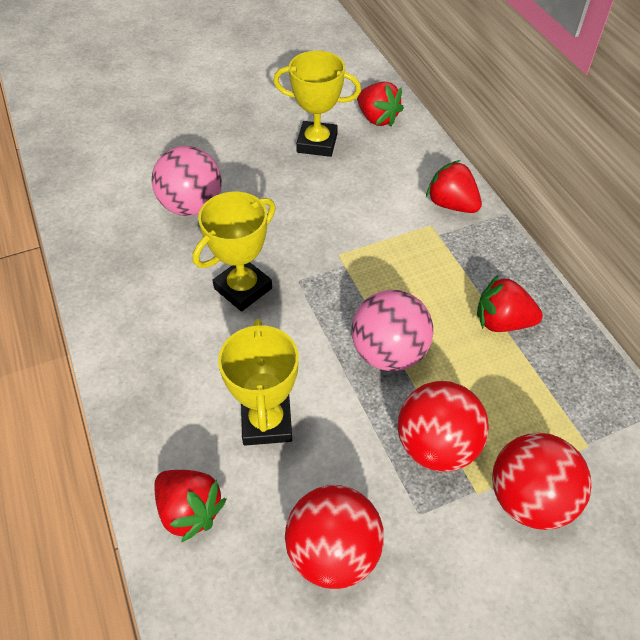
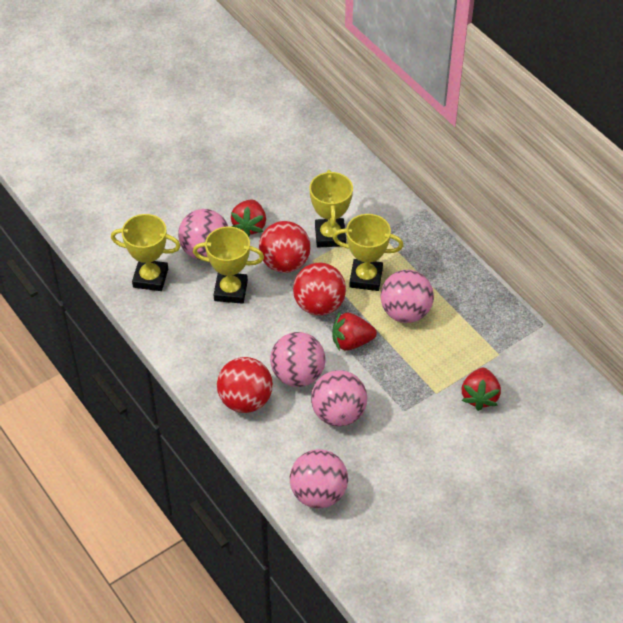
pink ball: [152,146,222,216] [351,290,433,371] = 2 -> [178,209,228,260] [270,332,326,387] [290,449,348,508] [311,370,367,427] [381,270,434,323] = 5
red strawberry: [154,470,227,543] [357,82,404,127] [426,160,482,213] [477,274,543,332] = 4 -> [231,200,266,237] [333,311,377,351] [462,368,501,411] = 3
yellow trophy: [193,192,276,311] [218,319,299,445] [273,51,361,157] = 3 -> [111,214,181,291] [193,227,264,304] [310,170,353,248] [333,214,404,291] = 4

